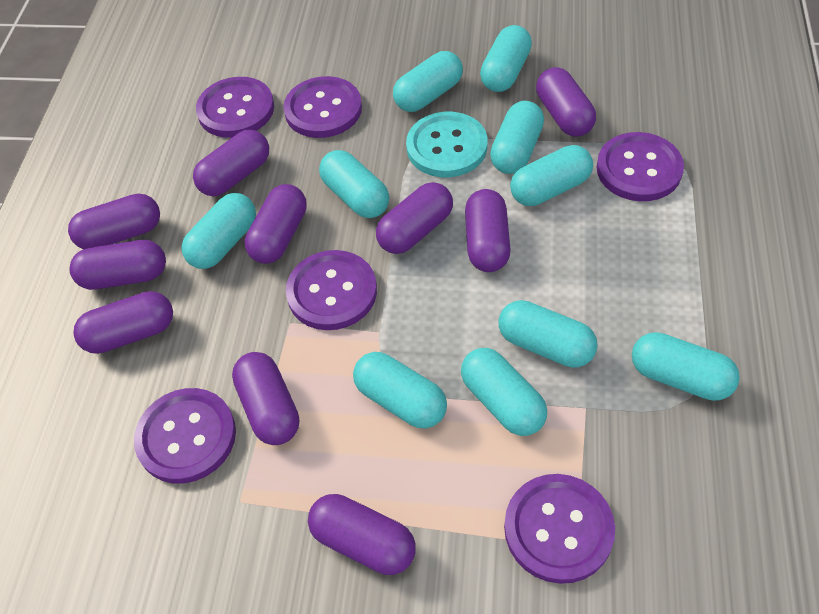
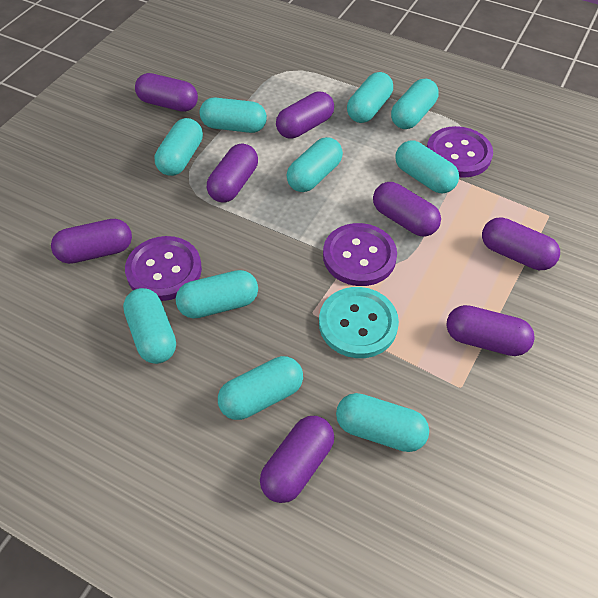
purple button: [134,388,236,484] [196,77,274,138] [283,76,362,138] [286,250,377,330] [504,474,615,584] [596,132,684,201] = 6 -> [125,236,202,301] [323,223,397,286] [427,126,493,178] = 3
purple capsule: [68,193,160,249] [69,240,166,290] [73,291,173,354] [193,129,269,196] [232,352,299,445] [245,184,307,264] [308,494,416,575] [376,182,453,254] [465,189,511,272] [536,67,596,137] = 10 -> [51,219,132,264] [135,73,198,112] [207,143,258,202] [260,416,334,503] [276,91,334,139] [373,182,441,237] [446,305,535,356] [482,217,560,270] = 8

